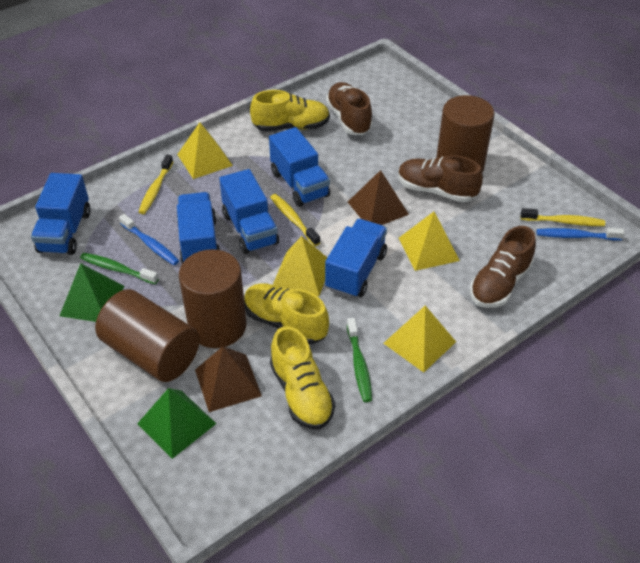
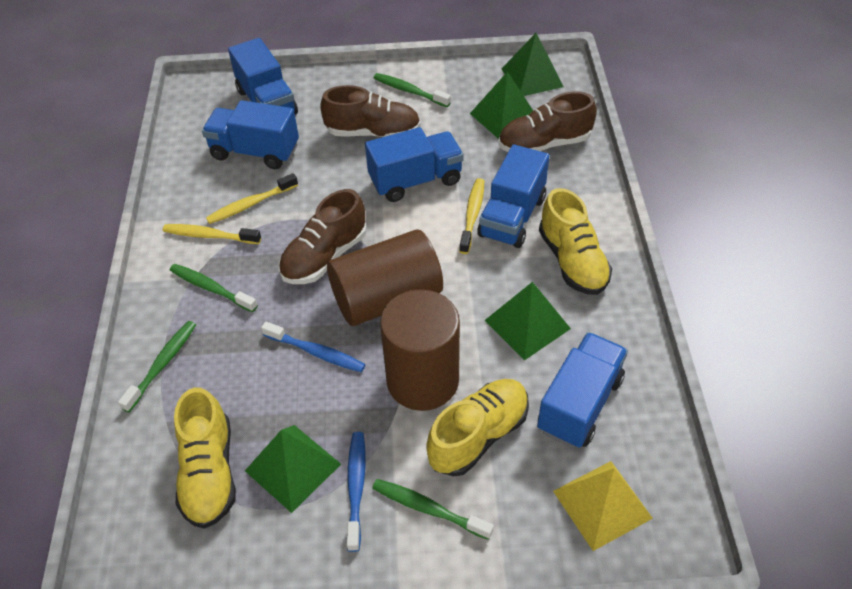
brown cylinder: [95,289,200,382] [179,249,246,348] [436,95,495,172] = 3 -> [327,229,443,326] [380,289,460,411] = 2
brown pyramid: [195,346,262,412] [348,170,409,225] = 2 -> none = 0
green pyramid: [59,263,124,322] [137,388,217,459] = 2 -> [245,425,341,513] [470,71,533,139] [484,282,571,360] [502,33,564,96] = 4
green toothbrush: [80,253,159,284] [347,318,372,402] = 2 -> [118,321,196,412] [170,264,258,312] [372,479,494,540] [374,73,451,107] = 4
yellow pyramid: [177,122,233,179] [273,236,327,296] [383,306,456,372] [399,212,460,271] = 4 -> [553,461,653,551] = 1

